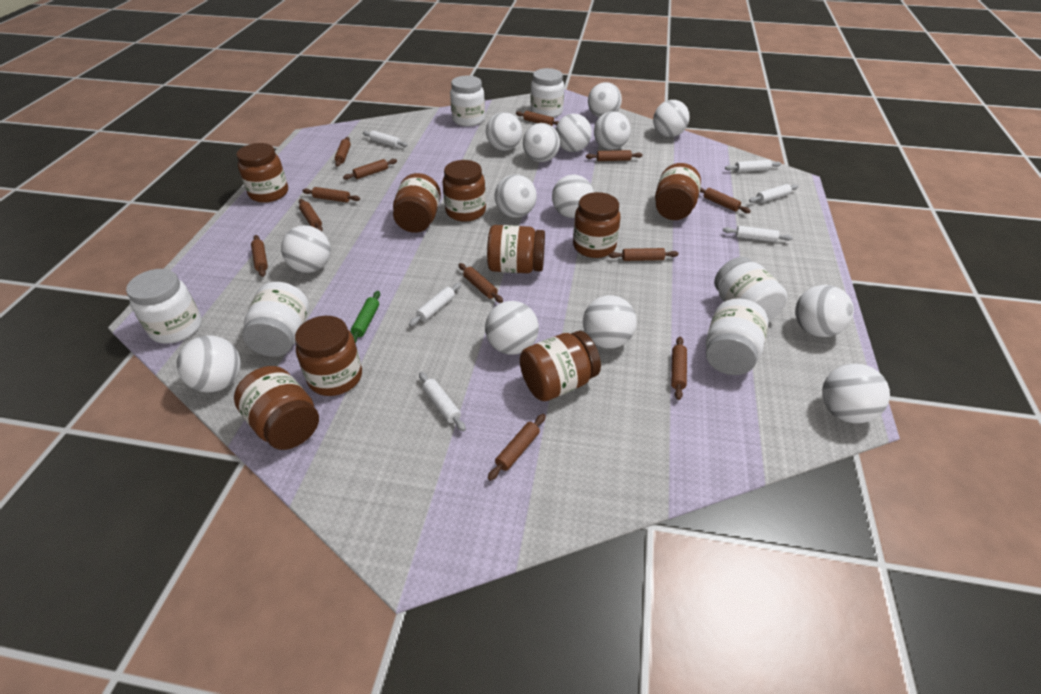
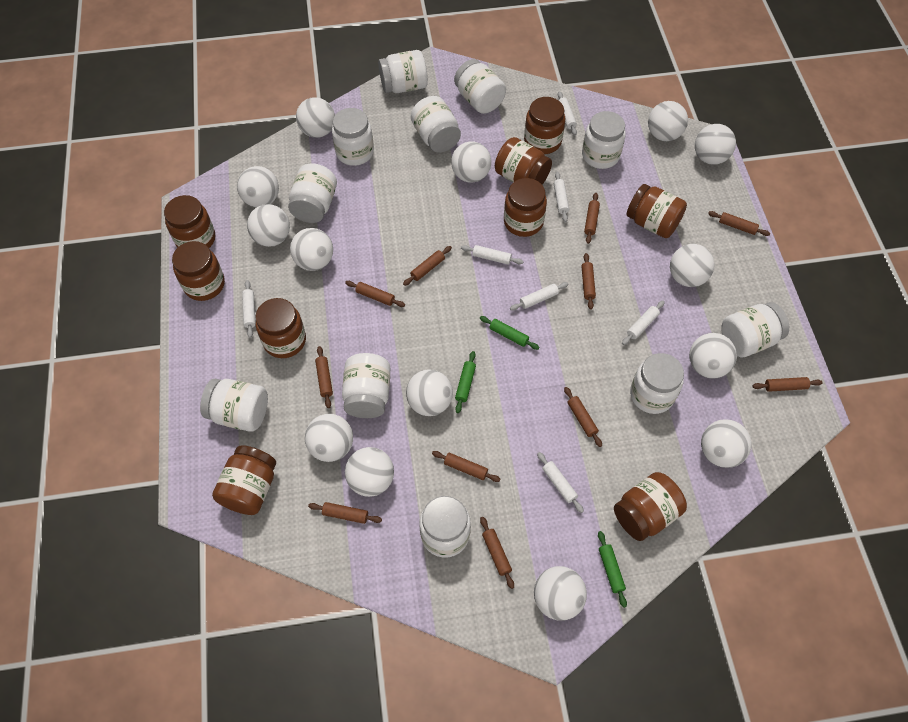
brown rolling pin: [251,235,268,277] [299,199,323,232] [302,187,360,203] [335,137,351,167] [343,159,397,180] [459,263,503,303] [488,414,546,481] [516,111,559,126] [586,150,643,161] [609,248,679,261] [671,336,687,400] [700,187,751,213] = 12 -> [308,502,382,524] [315,346,333,408] [345,281,405,307] [403,246,452,286] [432,451,501,482] [480,517,514,589] [564,387,602,447] [581,253,596,310] [584,193,600,244] [708,211,770,236] [752,377,823,392] = 11
green rolling pin: [351,291,380,343] = 1 -> [455,351,476,413] [480,316,539,350] [598,531,627,608] = 3
white jar: [126,269,202,344] [242,282,309,357] [450,76,485,127] [531,68,564,118] [706,298,769,375] [714,257,787,321] = 6 -> [200,379,268,432] [288,164,337,223] [332,108,374,166] [342,353,391,418] [378,50,428,93] [411,96,461,153] [420,496,471,558] [454,59,506,114] [582,111,626,169] [630,353,684,414] [721,302,789,358] = 11
white rolling pin: [363,131,408,148] [409,283,461,326] [419,372,466,431] [723,226,793,242] [725,160,781,172] [749,184,798,203] = 6 -> [242,280,256,338] [461,245,524,265] [510,282,569,311] [537,452,584,513] [554,172,569,222] [558,92,577,135] [622,301,665,345] = 7

